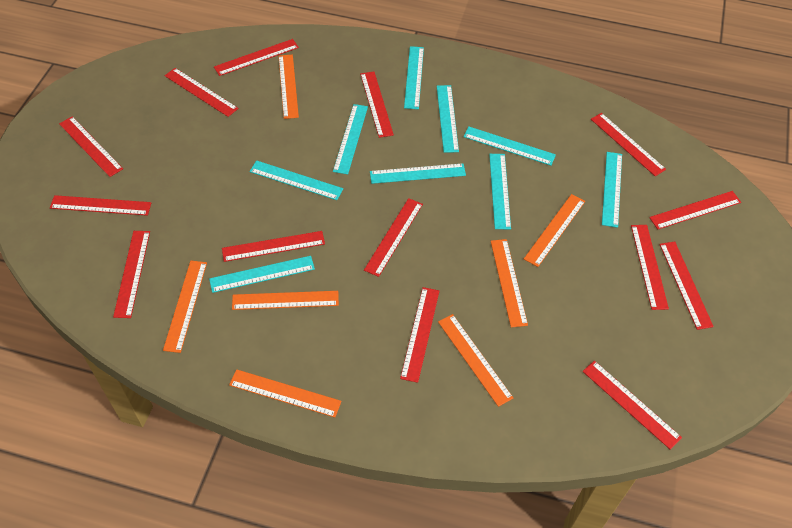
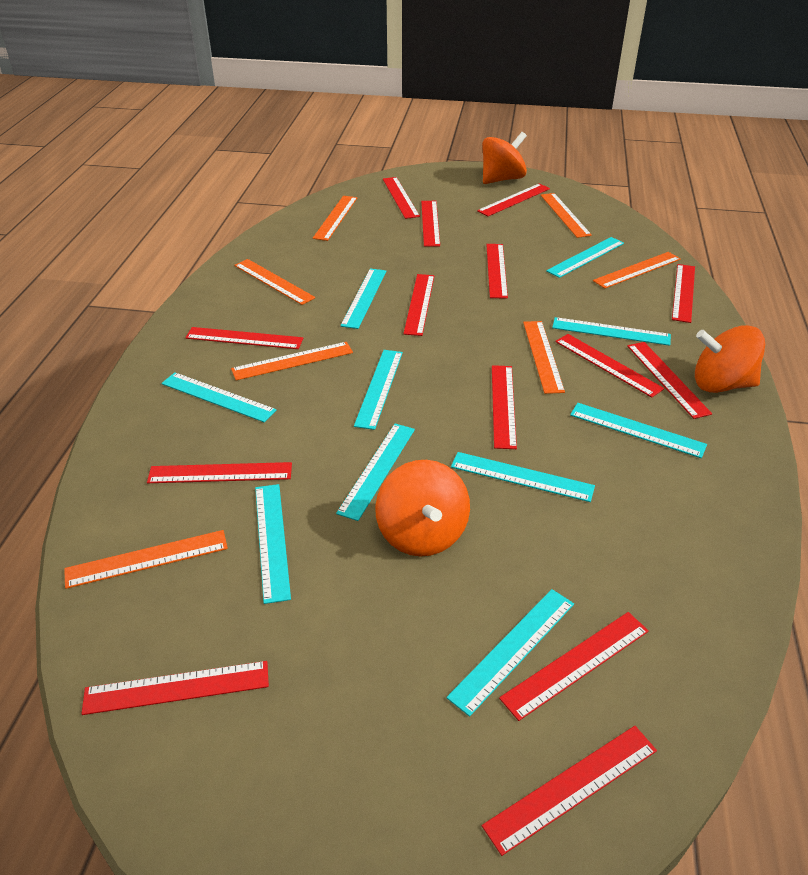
orange spinning top: none = 0 -> [375,460,470,557] [482,132,527,184] [695,325,765,393] = 3
turquoise ruler: [209,256,315,293] [249,160,343,200] [333,104,368,174] [370,163,466,184] [404,46,424,109] [437,85,459,153] [463,126,556,166] [489,154,511,230] [602,152,622,228] = 9 -> [161,372,276,422] [255,484,291,604] [336,424,415,521] [340,269,386,329] [354,350,403,430] [447,589,574,717] [451,452,595,502] [546,237,624,278] [552,317,671,346] [570,403,707,458] = 10

